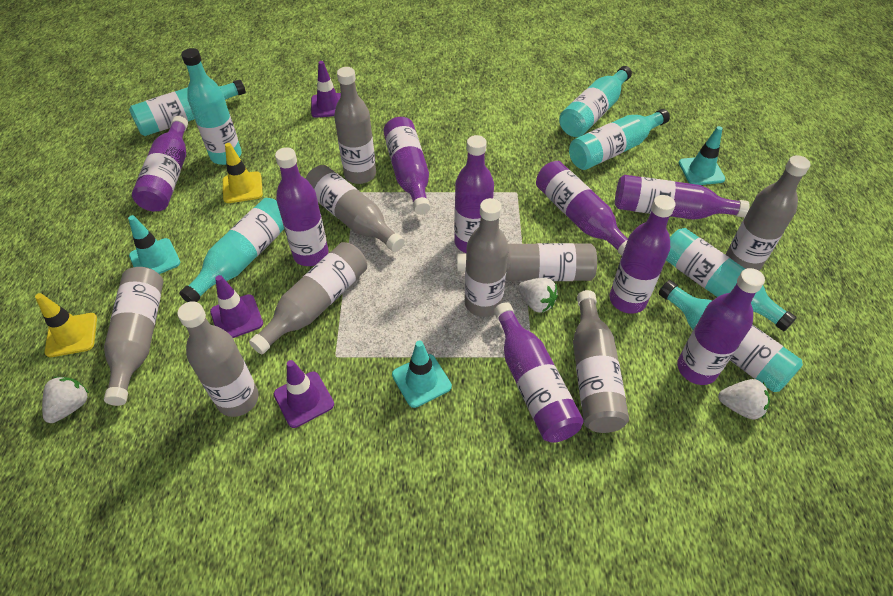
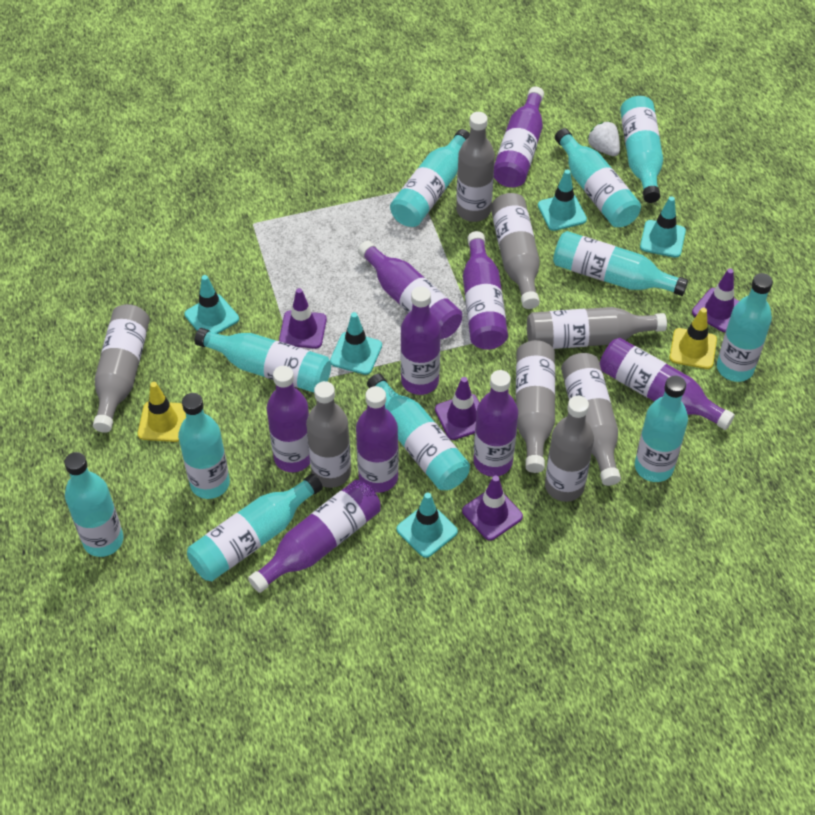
grey bottle: [104,267,163,406] [177,301,259,417] [249,242,367,354] [305,165,405,252] [334,67,376,184] [457,243,597,281] [465,198,509,317] [573,290,629,433] [726,155,810,271] = 9 -> [93,304,150,433] [306,381,351,488] [456,112,495,222] [491,193,540,309] [516,340,555,473] [527,307,667,349] [545,396,594,502] [561,353,621,486] = 8
purple traffic cone: [210,275,263,338] [274,360,334,428] [311,61,341,118] = 3 -> [279,288,327,349] [435,377,479,440] [462,476,523,541] [692,268,739,332] = 4
turquoise bottle: [129,80,246,136] [179,198,284,302] [181,48,242,165] [559,66,632,137] [569,109,670,170] [659,280,803,392] [666,228,797,331] = 7 -> [64,452,123,557] [178,393,230,499] [187,474,323,581] [194,328,331,393] [367,374,470,490] [390,129,470,227] [553,231,688,296] [555,128,641,227] [620,96,663,203] [635,376,688,482] [717,273,773,382] = 11
turquoise traffic cone: [128,215,180,274] [392,340,452,408] [679,126,725,185] = 3 -> [184,275,239,334] [330,312,382,375] [397,492,458,558] [538,170,587,231] [640,196,686,258] = 5
white strawberry: [42,377,89,423] [518,278,558,313] [718,379,770,419] = 3 -> [587,121,620,156] = 1

